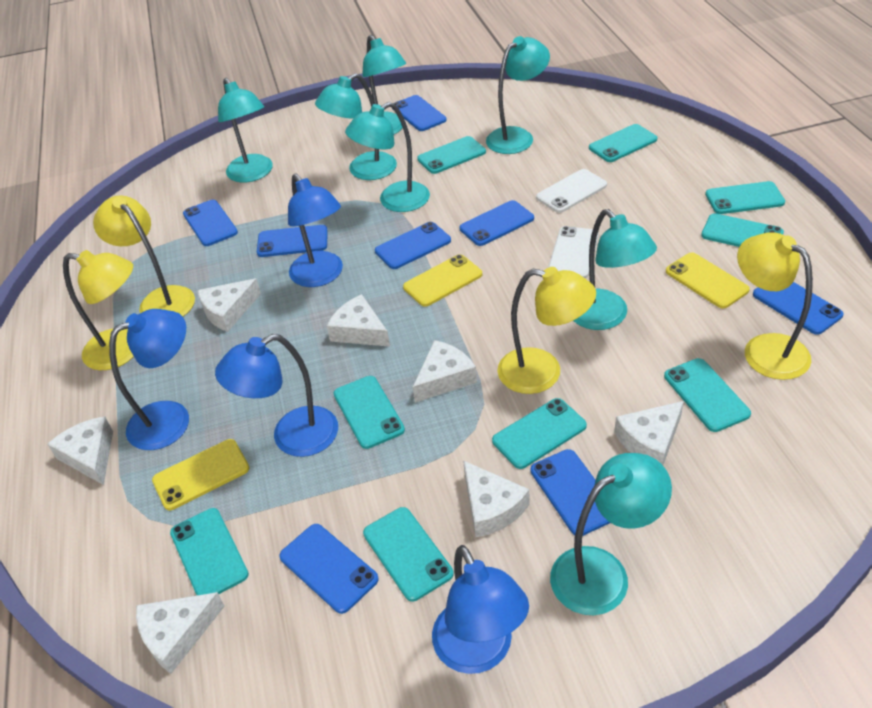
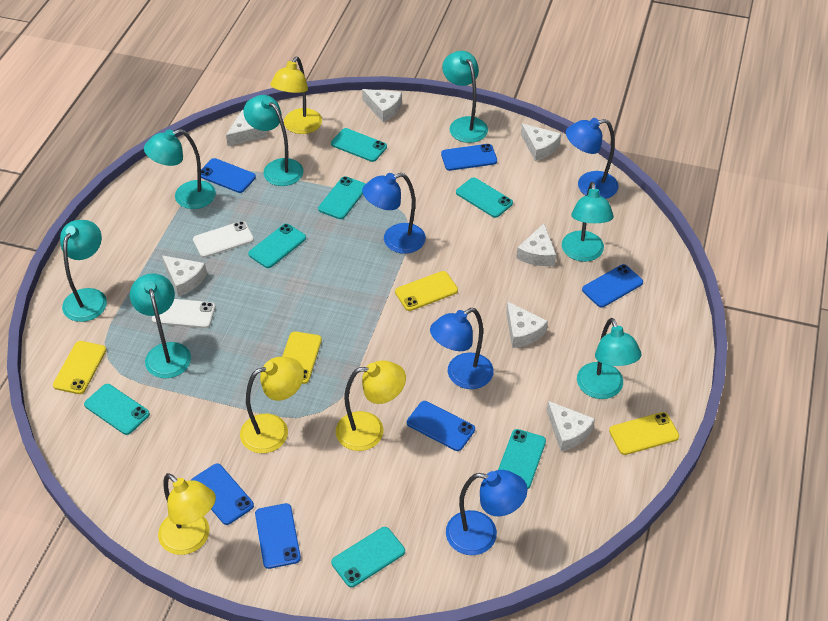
blue phone: [183,200,238,246] [257,225,328,257] [279,524,379,614] [375,222,451,269] [392,95,447,131] [459,200,534,246] [531,449,610,536] [753,282,844,335] = 8 -> [191,463,254,525] [201,158,256,193] [255,503,301,569] [407,401,475,451] [441,144,497,171] [582,264,643,308] = 6
turquoise phone: [170,508,249,595] [334,376,405,449] [363,507,454,601] [417,136,486,174] [492,398,587,469] [589,124,658,162] [664,358,751,432] [701,213,784,247] [705,181,785,214] = 9 -> [84,384,150,435] [248,224,306,268] [318,176,366,219] [331,128,387,162] [331,527,405,587] [456,177,513,218] [498,429,546,489] = 7
yellow phone: [152,439,249,510] [403,254,482,307] [666,253,750,309] = 3 -> [53,341,106,394] [282,332,322,384] [395,271,458,311] [609,412,679,455] = 4

